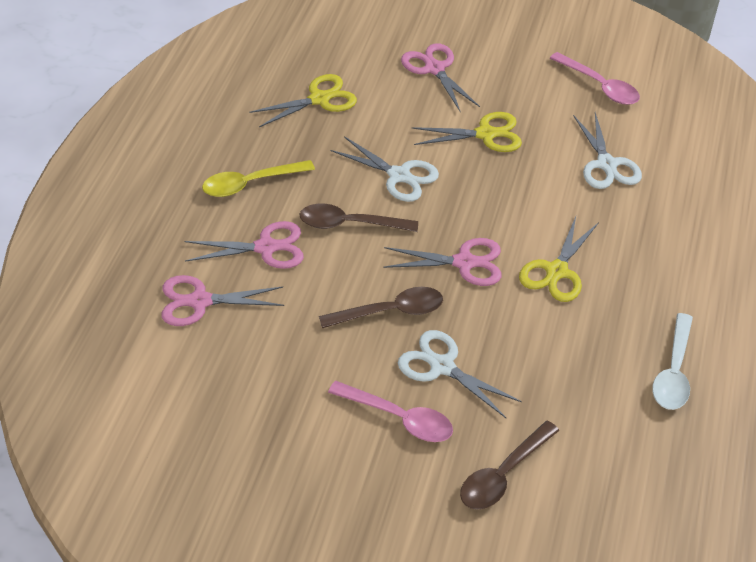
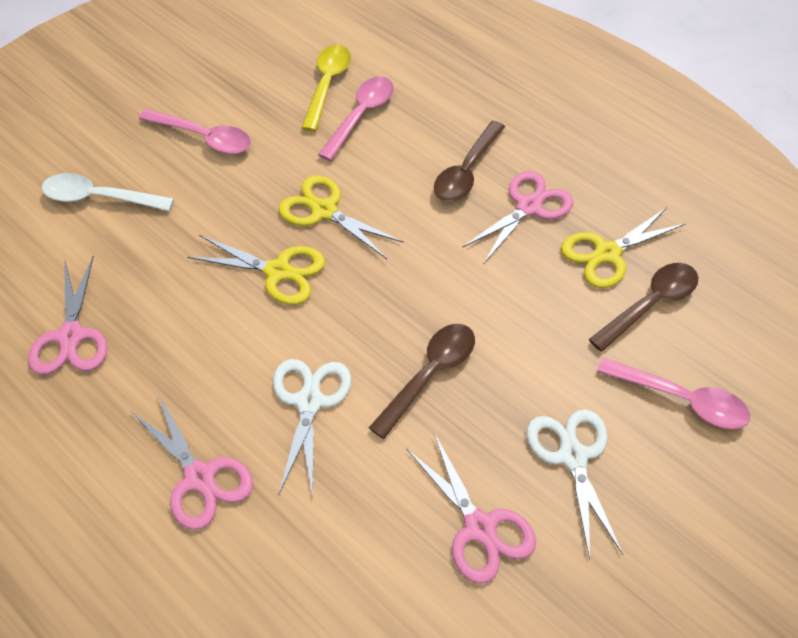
pink spoon: [328,381,453,442] [550,52,640,105] = 2 -> [139,109,251,154] [318,77,394,161] [597,358,750,430] = 3
white scissors: [330,136,439,202] [398,330,522,418] [573,113,642,189] = 3 -> [273,359,351,496] [527,409,623,559] = 2

